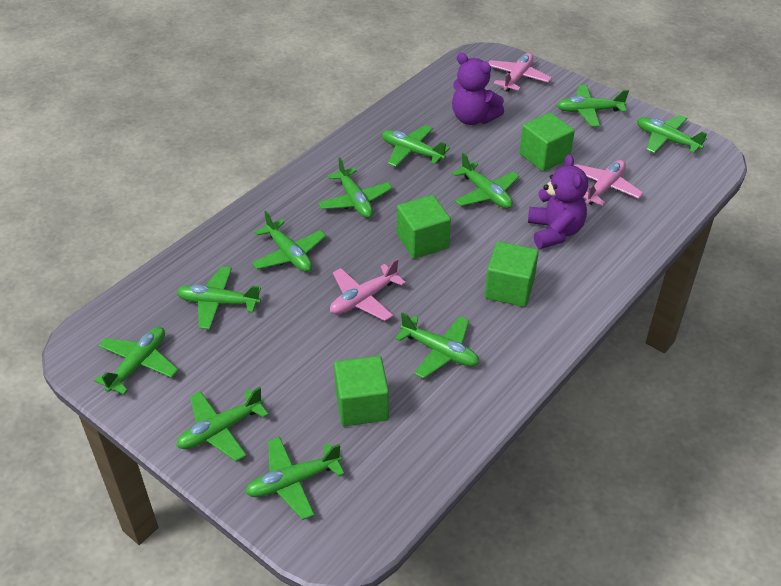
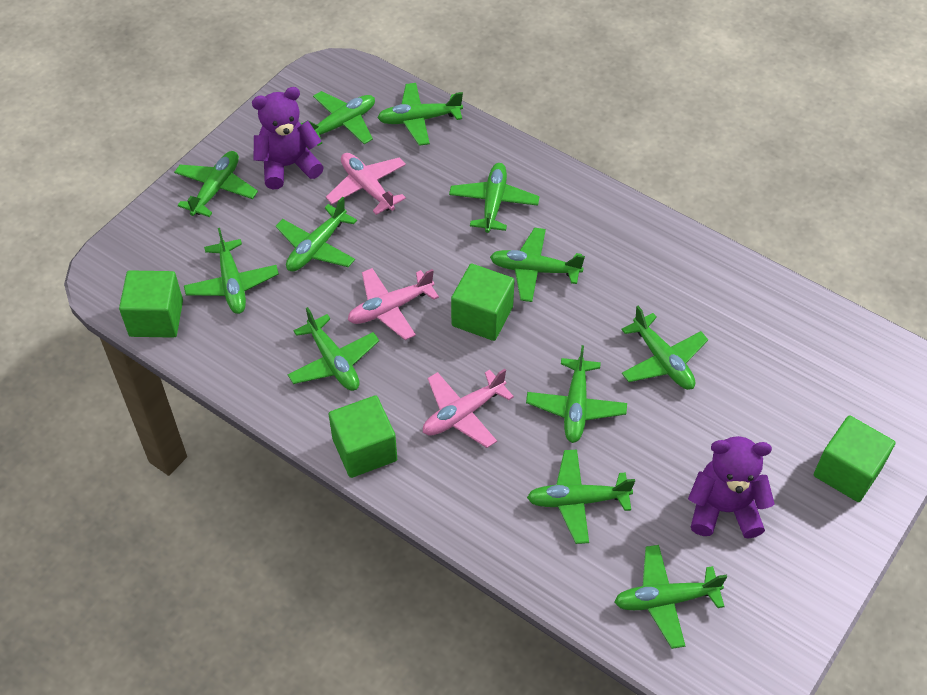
green plane: [94,327,178,395] [176,387,269,461] [177,266,261,330] [245,437,344,520] [252,211,326,272] [318,157,393,218] [382,125,450,167] [395,312,479,379] [452,153,519,209] [557,85,629,127] [637,115,707,153] = 11 -> [174,151,258,217] [184,228,279,314] [276,197,357,272] [287,307,379,391] [301,91,375,146] [377,83,463,146] [449,163,540,233] [490,227,585,302] [526,345,627,443] [527,449,635,544] [614,545,727,649] [621,306,708,390] = 12

